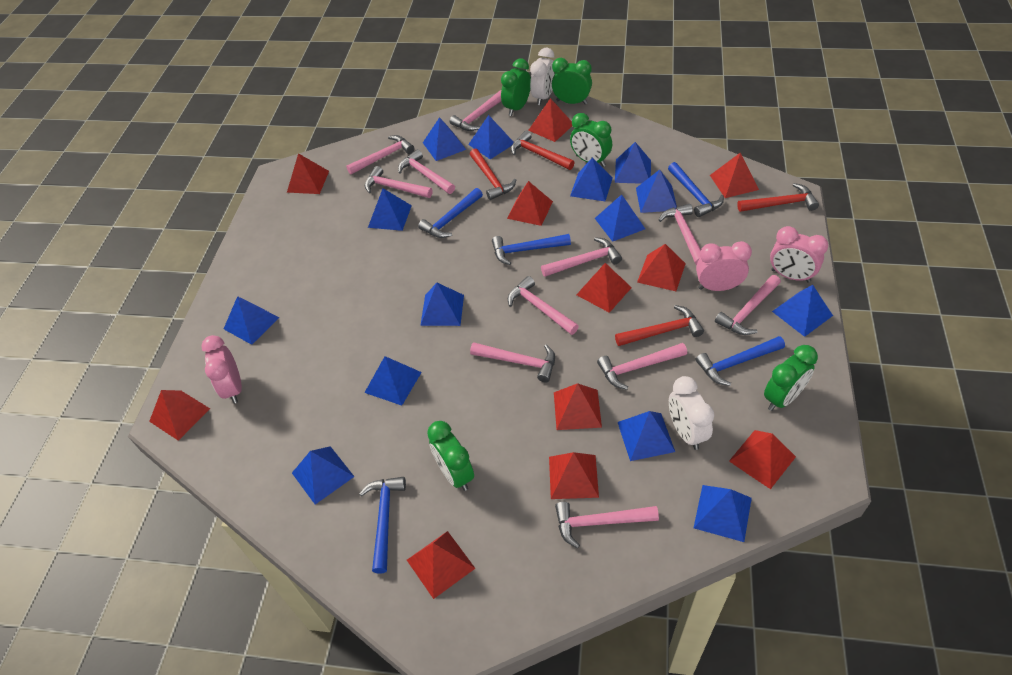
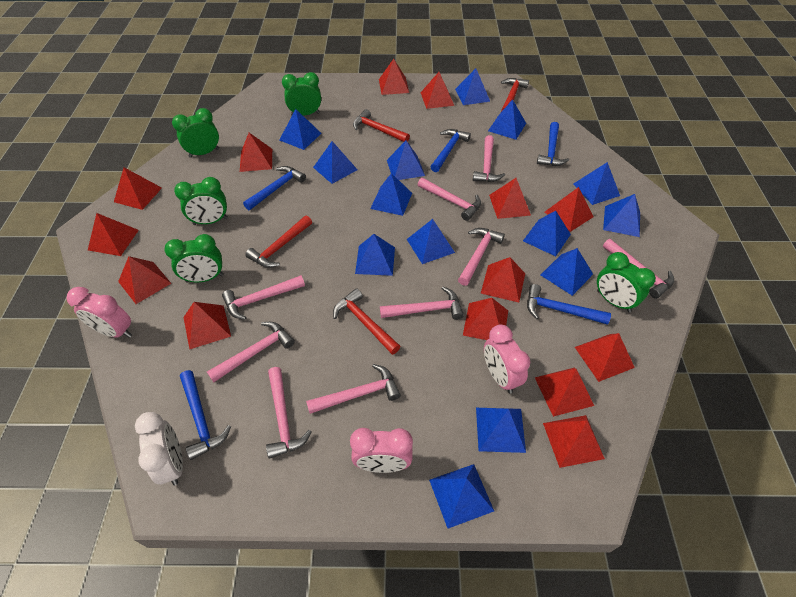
pink hammer: [346,135,414,174] [365,166,433,198] [398,149,455,194] [450,90,501,131] [470,342,555,383] [508,276,579,335] [541,237,622,277] [555,502,659,548] [597,343,687,390] [658,204,701,265] [715,275,781,335] = 11 -> [207,322,295,383] [222,275,305,320] [266,367,311,459] [306,364,401,414] [380,287,464,320] [418,178,481,221] [458,228,505,286] [473,135,505,182] [603,239,674,299] = 9
red pyramid: [149,390,210,441] [287,153,329,194] [407,531,476,599] [507,181,553,226] [528,98,572,142] [549,452,599,499] [554,383,602,430] [576,263,632,313] [637,244,686,291] [710,152,759,198] [729,430,796,489] = 11 -> [88,213,139,256] [114,168,162,210] [118,256,171,304] [183,302,231,349] [240,133,272,172] [379,59,409,95] [421,72,454,109] [463,298,508,340] [481,257,525,303] [489,178,531,219] [535,368,594,417] [543,415,605,468] [545,187,594,232] [575,333,635,382] = 14
white clock: [530,48,555,105] [669,376,714,450] = 2 -> [135,412,183,485] = 1

